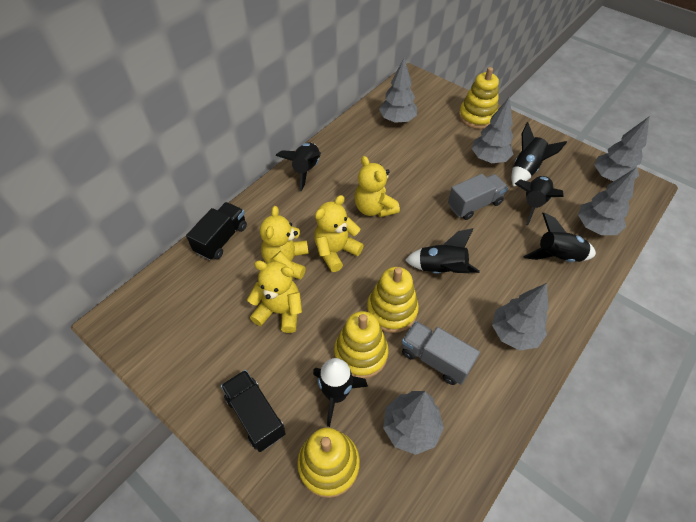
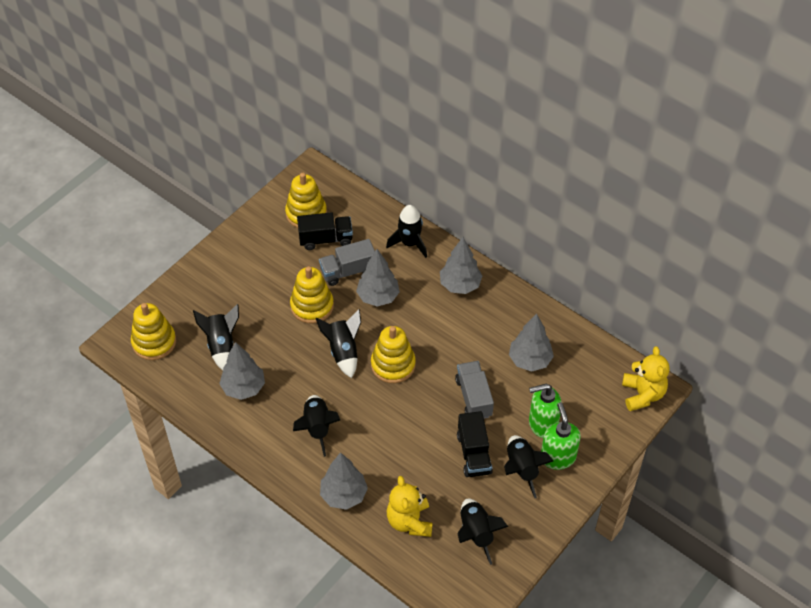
green soap dispenser: none = 0 -> [529,383,562,438] [541,402,581,470] = 2
grey tree: [379,58,417,124] [383,391,444,455] [472,97,513,163] [492,283,549,350] [578,168,636,235] [595,116,650,182] = 6 -> [219,342,265,400] [320,452,368,510] [356,249,400,307] [440,237,482,294] [509,314,554,372] = 5
yellow teddy bear: [247,260,302,333] [260,206,309,280] [314,195,364,272] [354,156,400,217] = 4 -> [387,476,432,537] [622,346,669,411] = 2

